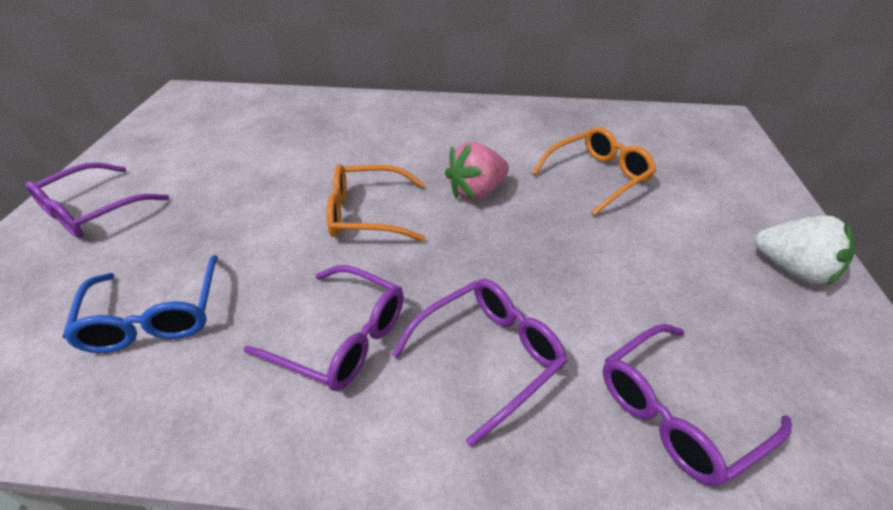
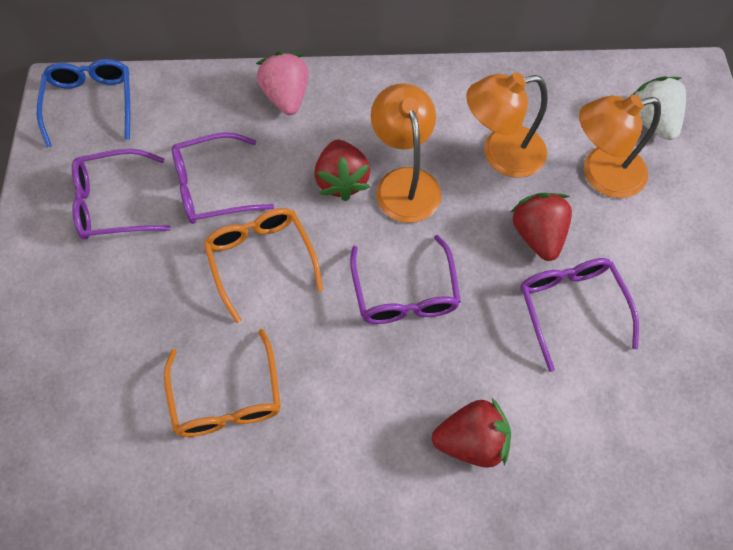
orange lamp: none = 0 -> [371,83,441,223] [466,73,548,178] [579,95,661,198] = 3
red strawberry: none = 0 -> [314,140,370,201] [432,398,511,468] [511,193,572,261] = 3

